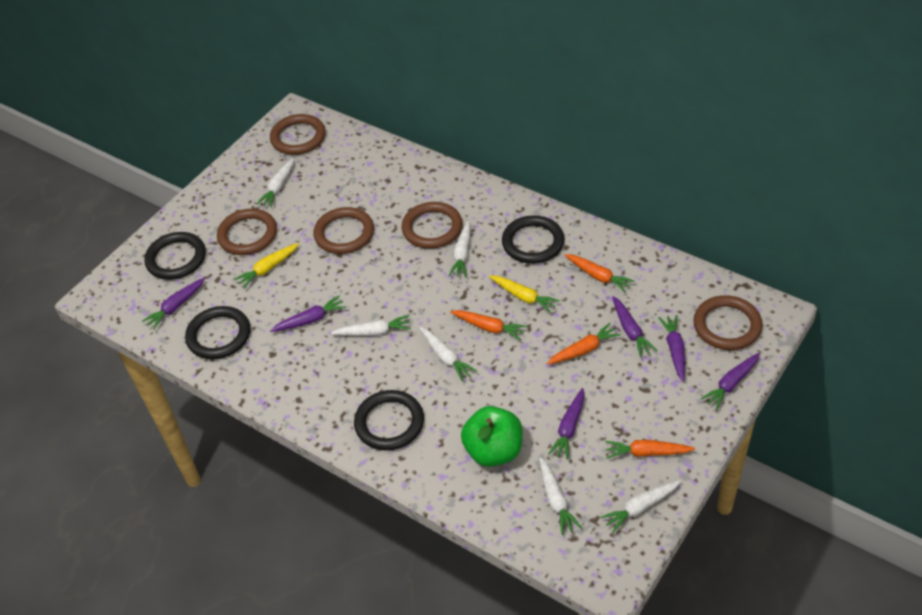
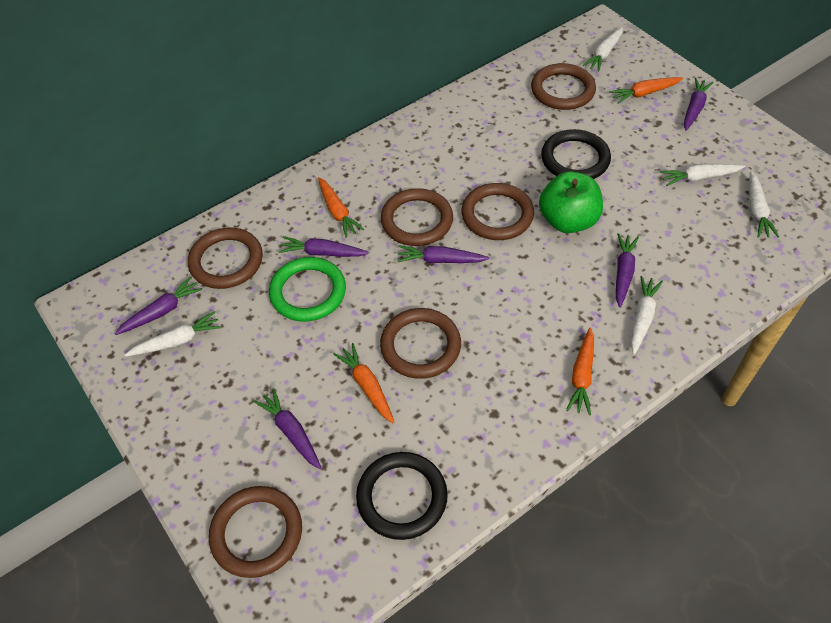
black ring: [145,232,206,280] [185,306,250,359] [354,390,424,451] [502,215,564,264] = 4 -> [356,452,448,540] [541,129,611,179] = 2
brown ring: [217,209,277,255] [270,114,326,155] [313,207,374,254] [402,202,463,249] [693,295,762,350] = 5 -> [188,228,263,289] [209,486,302,578] [380,308,461,379] [381,188,453,246] [462,183,534,240] [531,63,596,110] = 6
green ring: none = 0 -> [269,257,346,322] = 1
white carrot: [256,158,294,207] [331,315,411,336] [420,327,477,381] [448,221,471,277] [539,457,582,535] [600,480,681,533] = 6 -> [125,311,222,356] [583,27,623,72] [631,276,663,355] [660,164,745,186] [749,171,779,238] = 5
yellow carrot: [234,243,299,289] [489,275,560,313] = 2 -> none = 0

